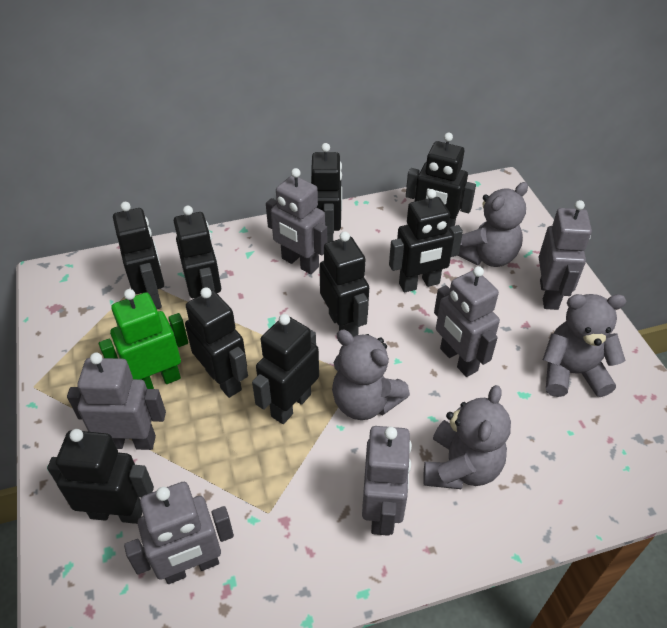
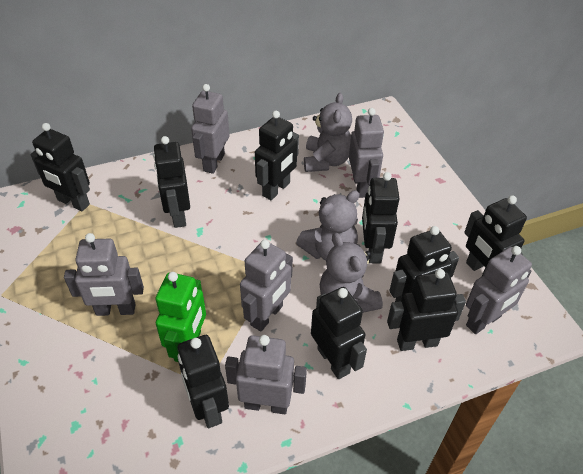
grey teddy bear: [332,330,410,420] [423,385,511,489] [458,182,528,267] [543,294,626,397] = 4 -> [296,190,360,260] [304,93,352,172] [319,233,383,313] = 3

